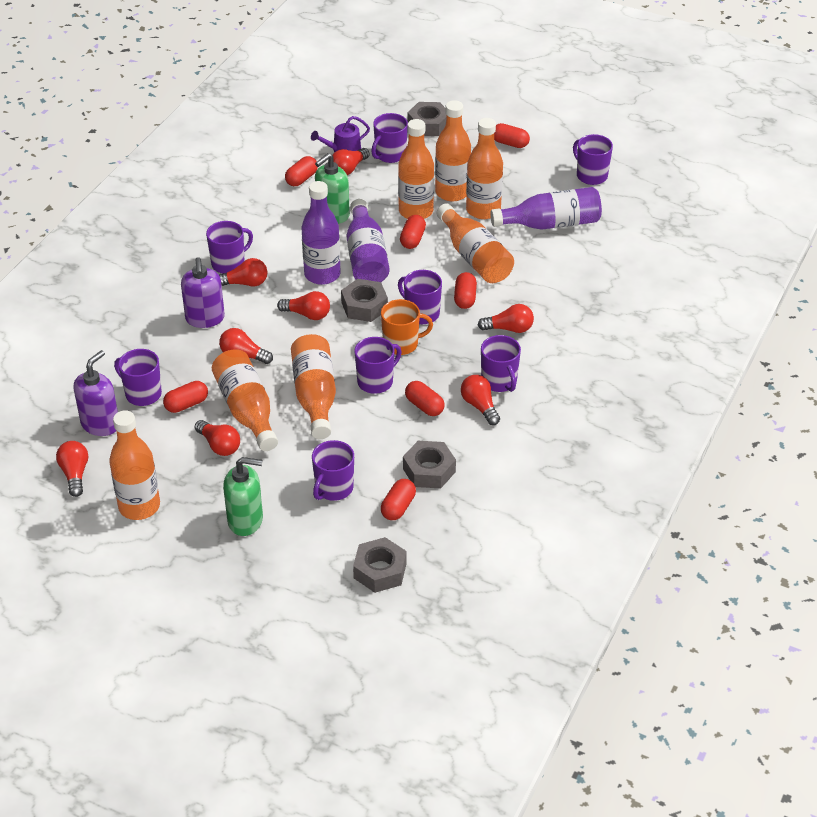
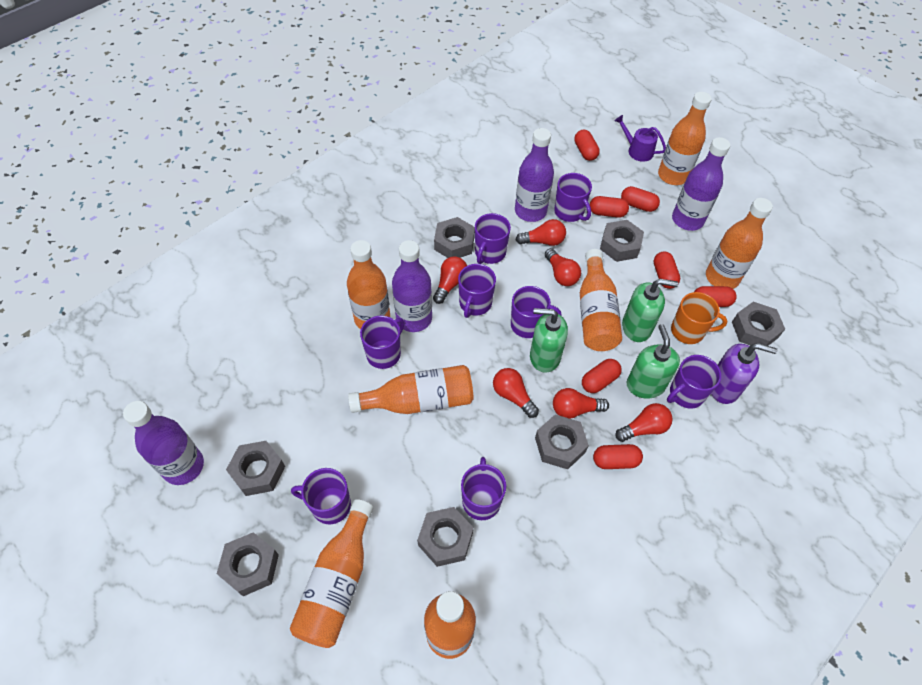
green soap dispenser: [223,457,263,536] [315,153,350,224] = 2 -> [530,308,568,373] [622,279,678,342] [627,324,680,399] = 3
grey nut: [341,279,388,322] [353,537,407,593] [403,441,456,489] [408,102,447,136] = 4 -> [217,532,279,596] [226,441,285,496] [417,507,474,567] [434,217,475,258] [535,415,589,469] [600,220,644,262] [732,302,785,346] = 7
purple bottle: [302,181,341,285] [347,199,390,282] [490,187,602,230] = 3 -> [123,401,204,485] [392,240,432,332] [515,128,554,222] [672,137,730,231] = 4
purple soap dispenser: [74,350,118,436] [181,257,225,328] = 2 -> [711,343,777,404] = 1
red light bulb: [56,441,88,497] [195,420,240,456] [219,258,267,286] [219,328,273,364] [277,291,330,320] [332,148,370,175] [461,375,500,425] [478,304,534,333] = 8 -> [433,256,467,304] [493,368,539,418] [516,219,566,246] [545,248,581,286] [553,388,609,419] [615,403,673,442] = 6

